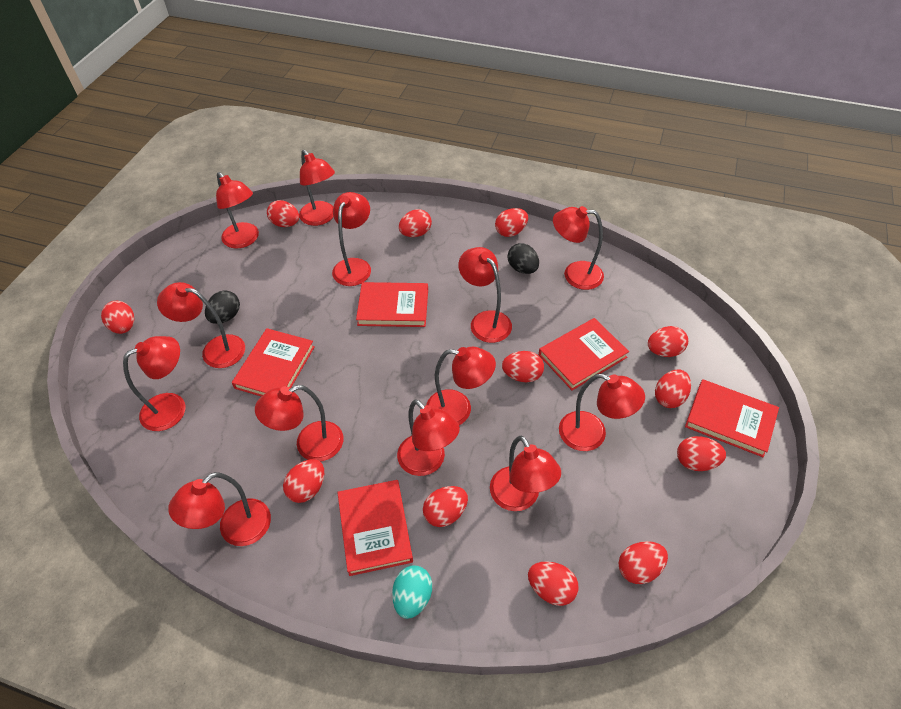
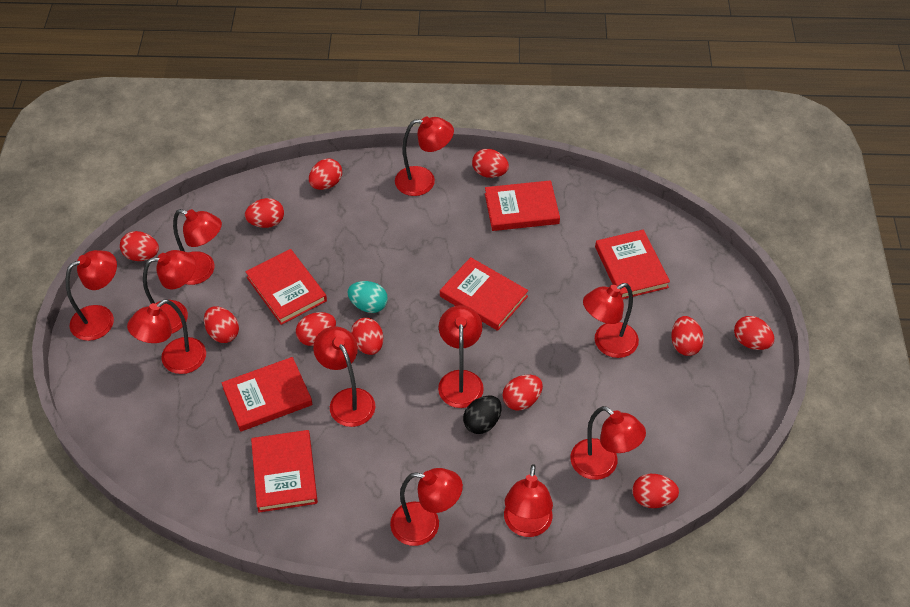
black egg: [205,290,240,324] [507,243,539,274] = 2 -> [463,396,501,434] = 1
red book: [232,328,315,397] [337,480,413,576] [356,282,428,327] [539,318,629,391] [685,379,779,457] = 5 -> [221,357,313,432] [245,249,327,325] [251,430,318,512] [440,257,528,331] [485,180,560,231] [595,229,670,299] = 6
red egg: [101,301,134,334] [267,200,299,227] [283,459,324,503] [399,209,432,237] [423,486,468,527] [495,208,528,237] [502,351,544,382] [528,561,579,606] [618,541,668,584] [648,326,688,357] [655,369,691,408] [677,436,726,471] = 12 -> [120,231,159,261] [204,306,239,343] [245,198,284,228] [296,312,336,346] [309,159,342,190] [351,318,383,355] [472,149,509,178] [503,375,543,411] [632,474,679,508] [671,316,704,356] [734,316,774,350] = 11
red lamp: [123,336,185,431] [157,282,245,368] [168,472,271,546] [216,172,259,248] [255,385,344,461] [299,150,335,226] [332,192,371,286] [397,399,460,476] [426,347,496,425] [458,247,512,343] [490,435,561,511] [553,206,604,290] [559,373,645,451] = 13 -> [66,250,117,341] [127,299,206,374] [143,250,196,334] [173,209,222,285] [313,326,375,427] [390,468,463,546] [395,117,454,196] [438,305,484,408] [504,464,553,537] [570,406,646,480] [583,283,639,358] = 11

